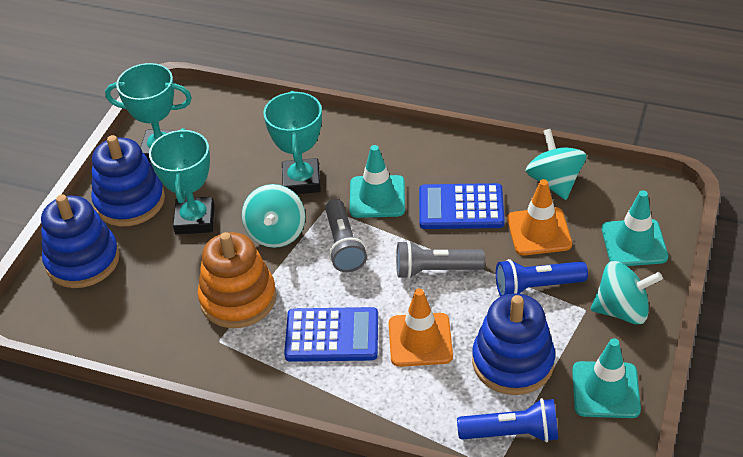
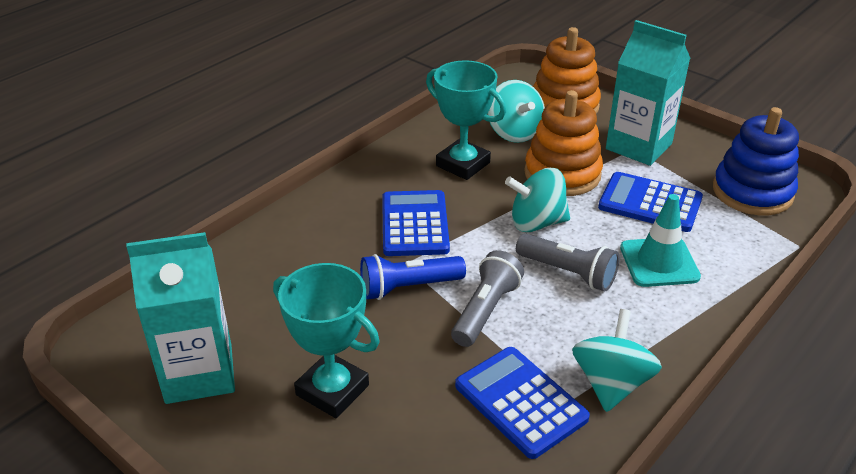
blue calculator: [284,307,378,362] [419,183,505,229] = 2 -> [382,190,450,256] [455,347,590,459] [598,172,703,232] = 3
blue flashlight: [457,398,558,442] [496,259,588,297] = 2 -> [360,254,466,300] = 1
blue stacking toy: [41,195,120,288] [91,135,165,226] [472,293,555,395] = 3 -> [713,107,799,215] = 1
orange stacking toy: [198,232,276,328] = 1 -> [524,90,603,196] [533,27,601,114] = 2
orange traffic cone: [389,288,453,367] [507,179,572,255] = 2 -> none = 0
turquoise carton: none = 0 -> [126,232,235,404] [606,20,690,166] = 2
turquoise traffic cone: [350,145,405,218] [572,338,641,418] [602,190,668,266] = 3 -> [620,194,701,287] = 1
turquoise trophy: [105,63,192,162] [149,128,215,234] [263,91,322,194] = 3 -> [273,263,380,418] [426,60,506,180] = 2

